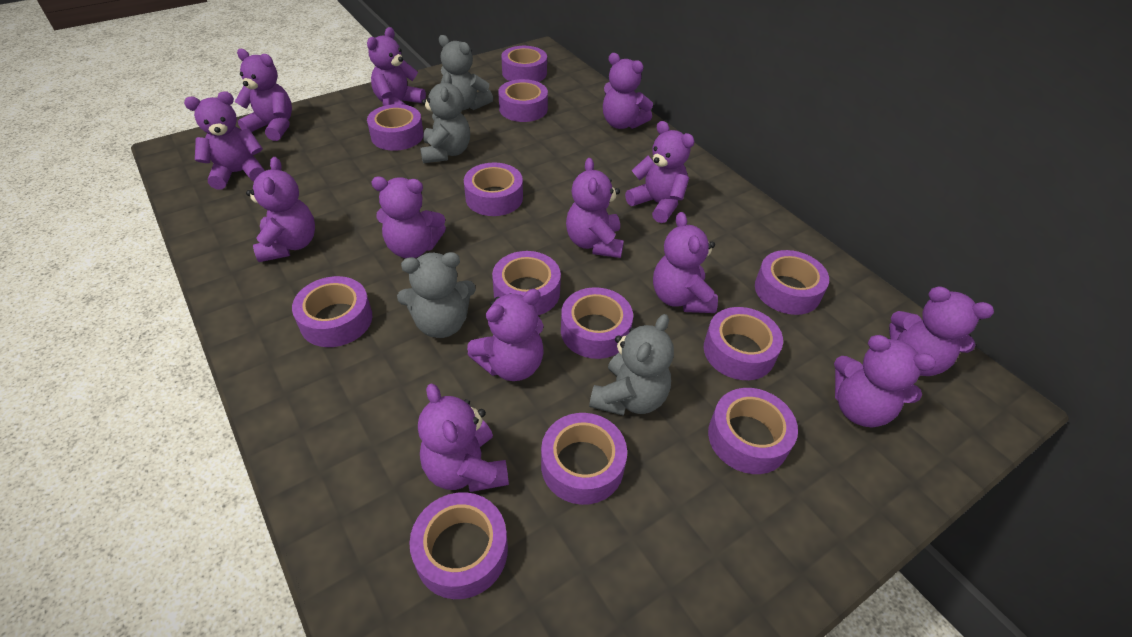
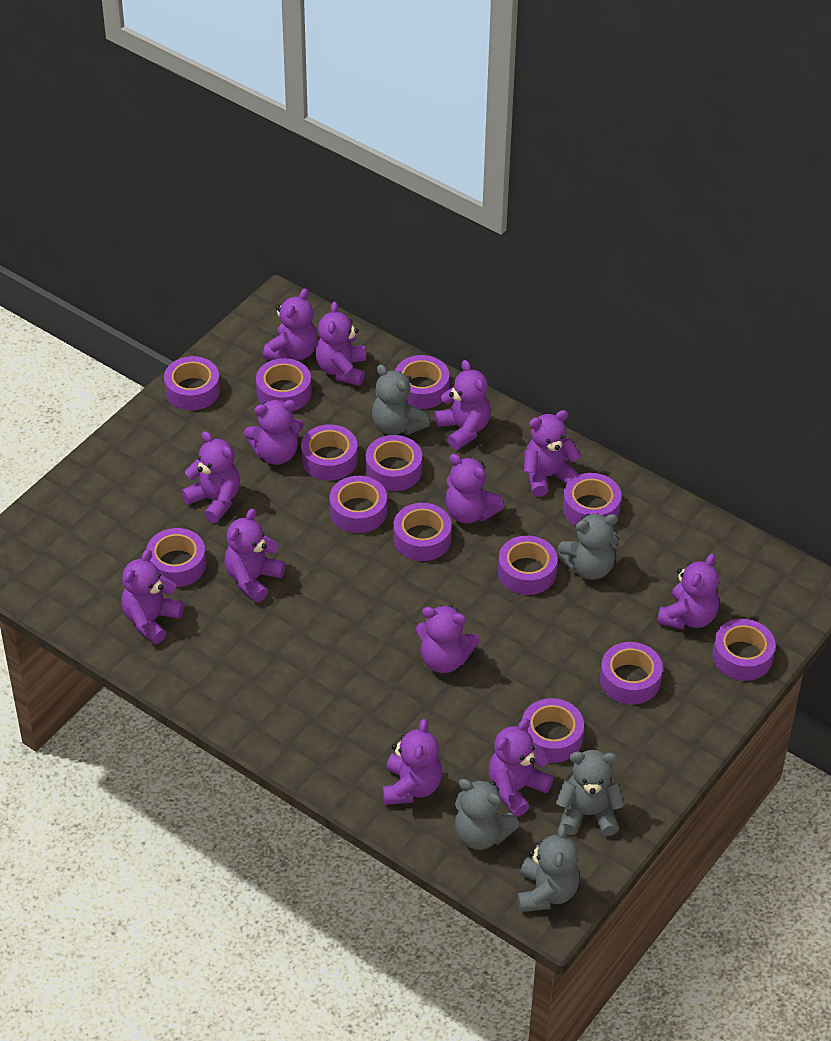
grey teddy bear: [397,252,476,338] [420,73,470,163] [439,35,493,111] [589,314,674,416] = 4 -> [372,364,430,435] [455,779,520,850] [517,824,580,912] [556,750,625,836] [557,514,619,580] = 5
purple tape: [292,276,372,347] [367,104,424,151] [409,492,508,599] [464,162,523,216] [492,251,561,315] [498,79,548,122] [501,46,547,82] [541,413,627,505] [561,287,633,359] [704,307,783,380] [708,388,798,474] [755,250,829,315] = 12 -> [146,528,206,587] [164,356,220,410] [256,358,311,411] [301,424,358,481] [330,476,387,533] [366,435,422,491] [394,503,452,561] [395,355,449,409] [498,535,558,595] [522,698,584,763] [563,473,621,526] [600,642,663,704] [712,619,775,681] = 13

